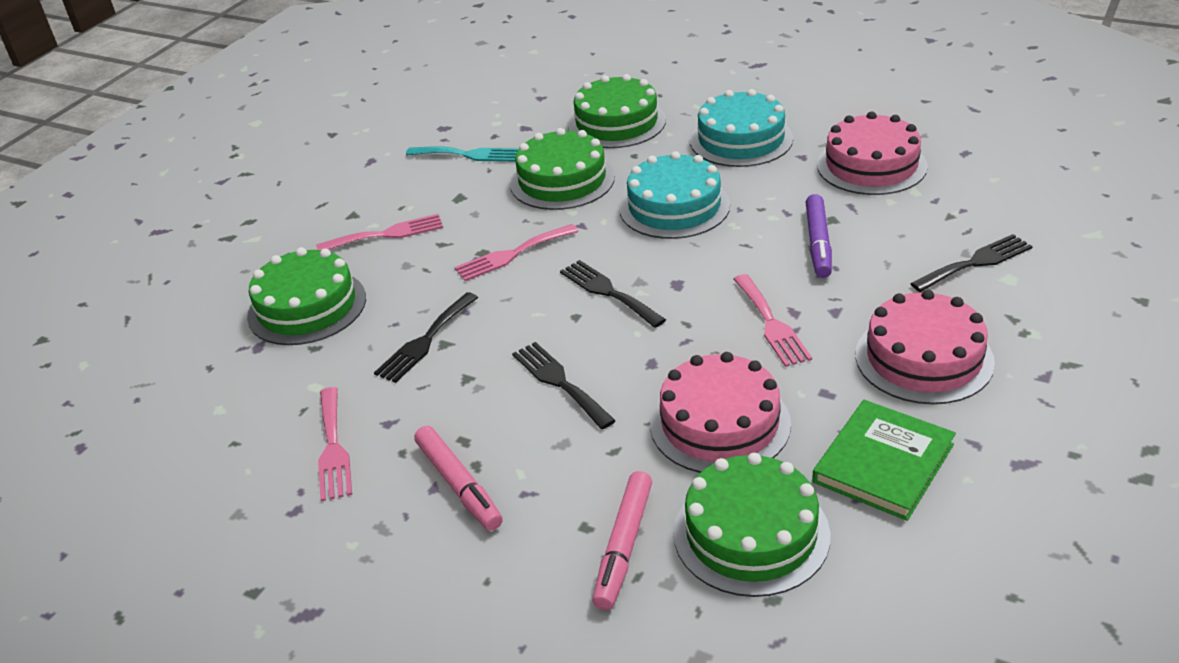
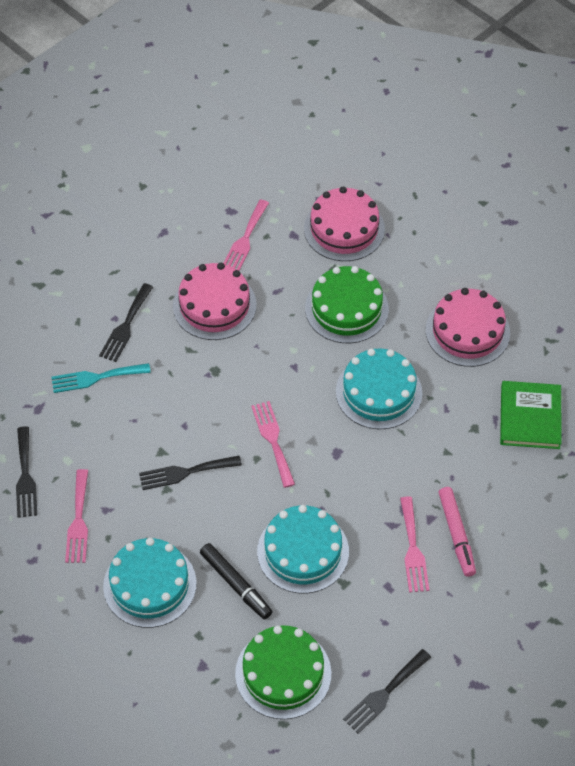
black marker: none = 0 -> [200,543,272,619] = 1
green cake: [247,247,366,345] [510,128,615,210] [568,74,666,148] [673,453,830,597] = 4 -> [235,625,331,719] [305,266,389,343] = 2
pink marker: [414,426,503,530] [593,471,652,610] = 2 -> [439,487,476,577] = 1
purple marker: [806,194,832,278] = 1 -> none = 0
turquoise cake: [620,151,730,239] [690,89,793,167] = 2 -> [103,538,197,628] [257,505,349,593] [336,348,422,429] = 3

